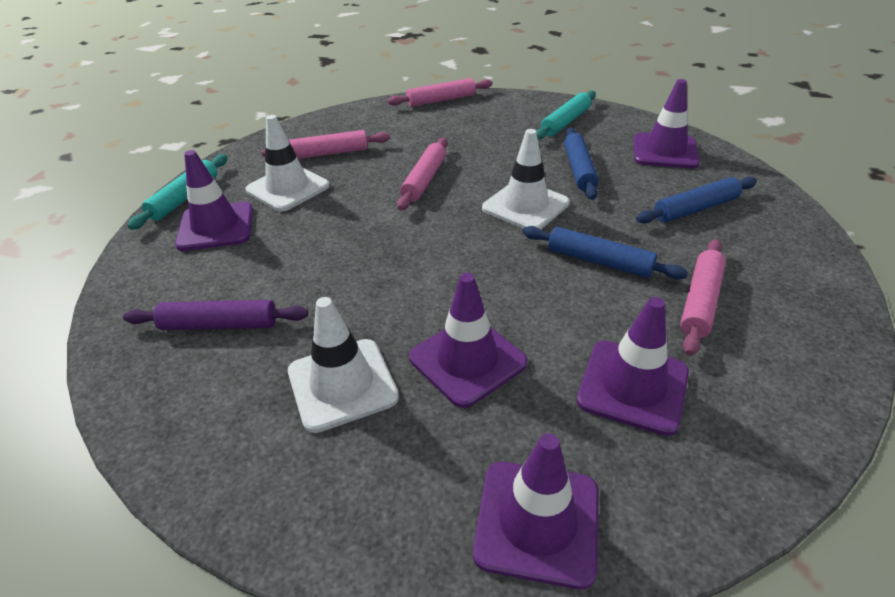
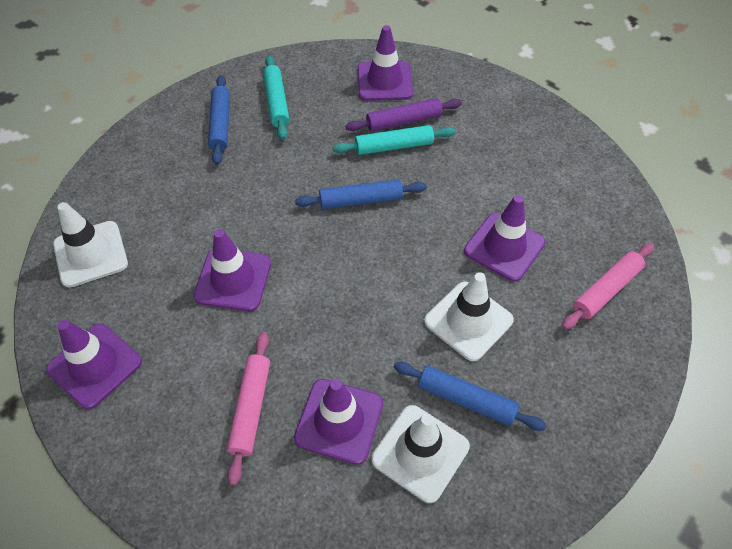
pink rolling pin: [262,130,390,159] [387,78,493,107] [397,138,448,210] [680,239,726,356] = 4 -> [227,332,270,486] [562,243,654,330] = 2

